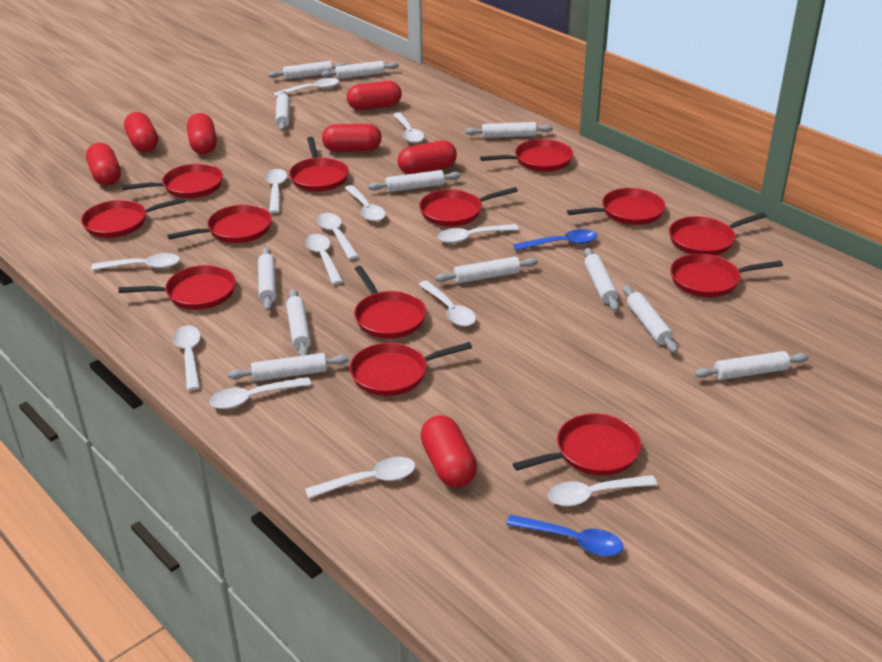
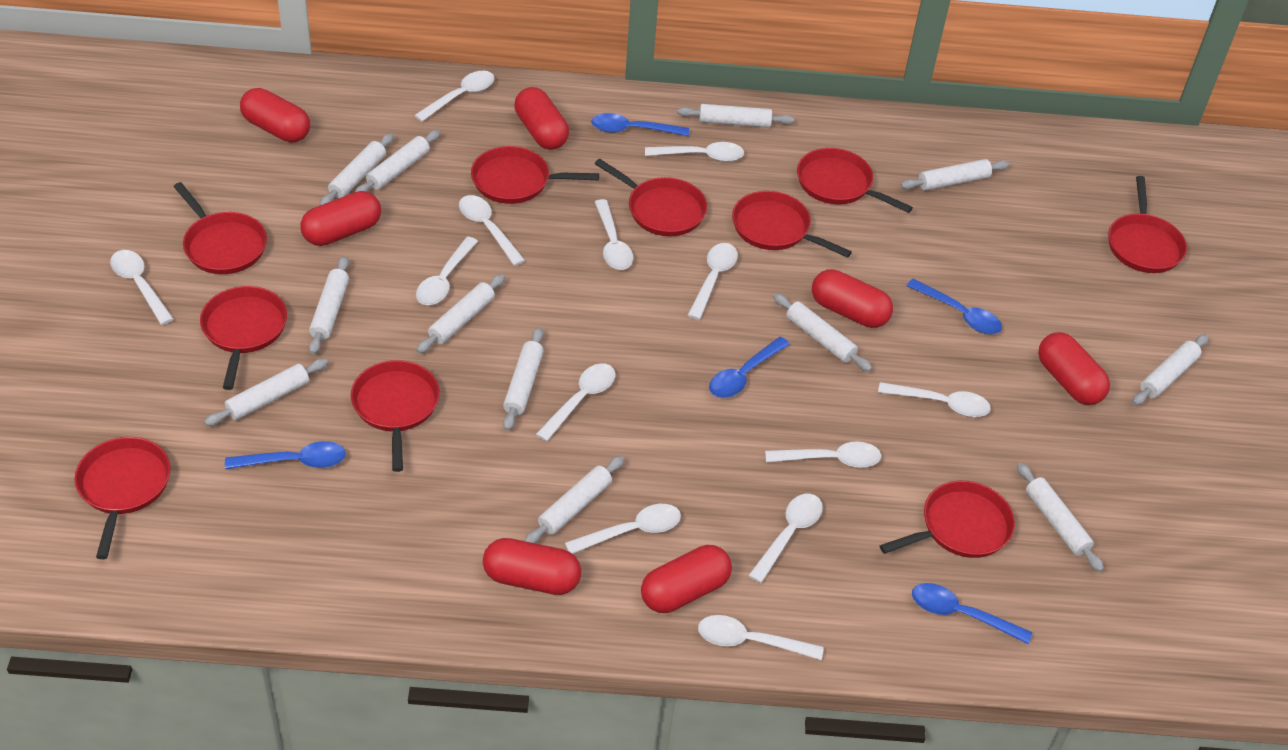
blue spoon: [506,515,623,556] [513,229,597,251] = 2 -> [225,441,346,469] [591,113,689,136] [709,337,790,398] [906,279,1002,334] [912,583,1032,644] = 5
red pan: [81,197,186,238] [118,265,236,310] [122,163,223,198] [167,204,272,243] [289,137,349,192] [350,342,472,396] [354,266,426,339] [419,187,518,227] [480,139,573,172] [513,413,641,476] [567,188,665,225] [669,212,767,255] [670,254,783,297] = 13 -> [74,437,170,559] [173,182,267,274] [200,286,287,390] [351,360,440,472] [471,146,599,204] [595,159,707,236] [732,191,852,258] [797,148,913,213] [880,481,1015,558] [1108,176,1187,273] = 10

